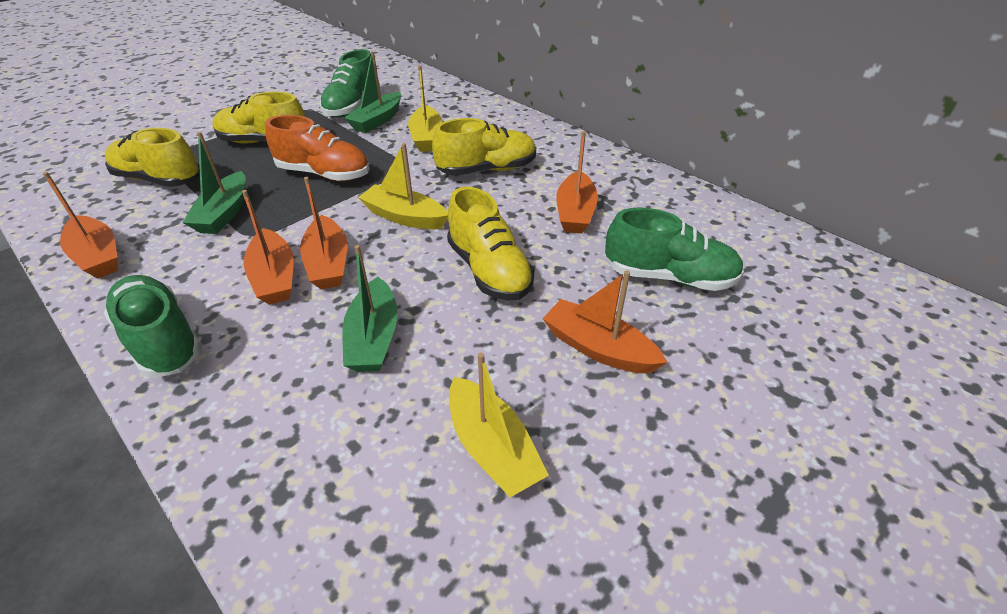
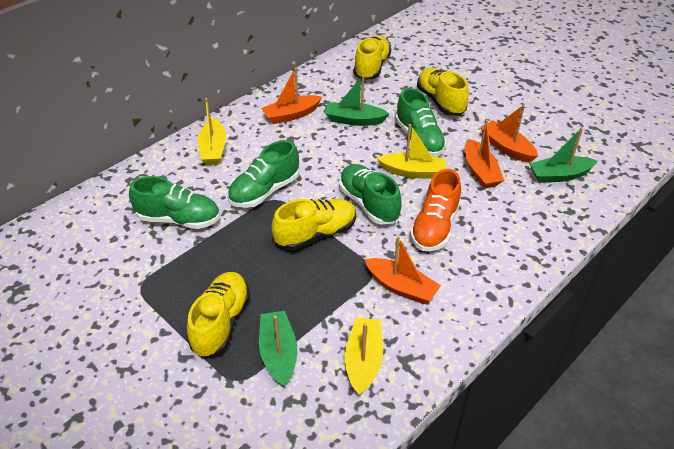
green shoe: [104,275,202,378] [320,49,380,117] [605,207,744,291] = 3 -> [129,176,220,229] [228,140,299,208] [339,164,402,224] [395,88,447,157] = 4
orange boat: [43,172,118,279] [242,190,294,305] [300,177,347,289] [543,270,668,373] [556,131,598,234] = 5 -> [261,67,322,124] [365,236,441,304] [465,120,504,189] [480,105,538,163] = 4

